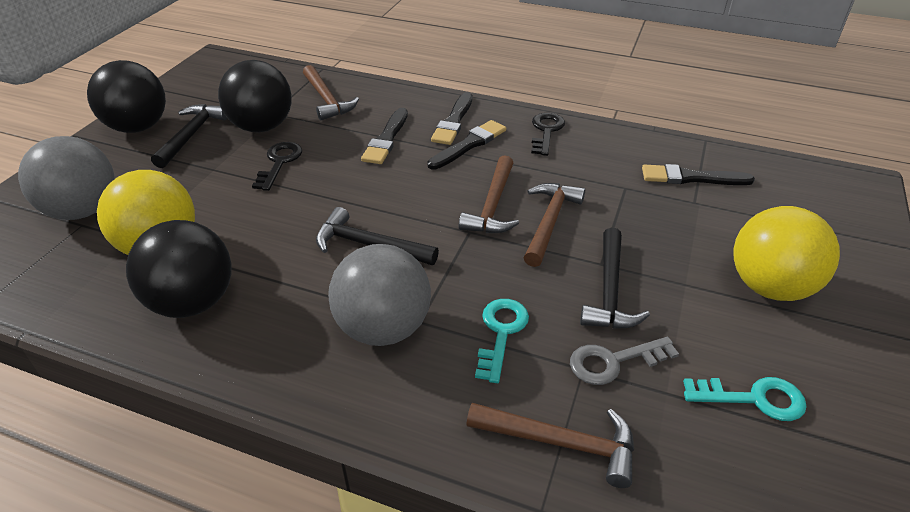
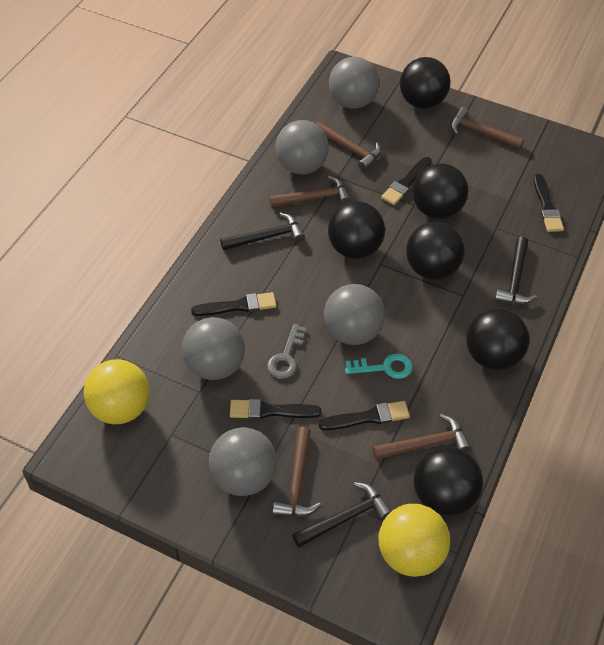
black ball: [87,60,166,133] [126,220,231,318] [218,60,292,132] = 3 -> [328,201,385,259] [400,57,450,109] [406,222,465,280] [413,163,468,219] [414,447,483,516] [466,308,530,370] = 6
black brush: [361,108,408,164] [427,120,506,170] [431,92,472,145] [642,164,755,185] = 4 -> [191,292,276,316] [230,399,321,419] [319,401,410,430] [381,157,432,205] [534,174,564,232] = 5
black key: [252,142,302,191] [531,113,565,156] = 2 -> none = 0
brown hammer: [303,65,359,120] [459,155,519,233] [466,403,634,488] [523,183,585,267] = 4 -> [269,176,351,208] [272,427,321,517] [315,121,381,171] [372,414,471,460] [451,107,524,149] = 5
grey ball: [18,136,114,220] [328,244,431,346] = 2 -> [182,317,245,380] [209,427,277,496] [275,120,329,174] [324,284,385,345] [329,57,379,109] = 5
turquoise key: [475,299,529,383] [683,377,807,421] = 2 -> [345,354,413,379] = 1

